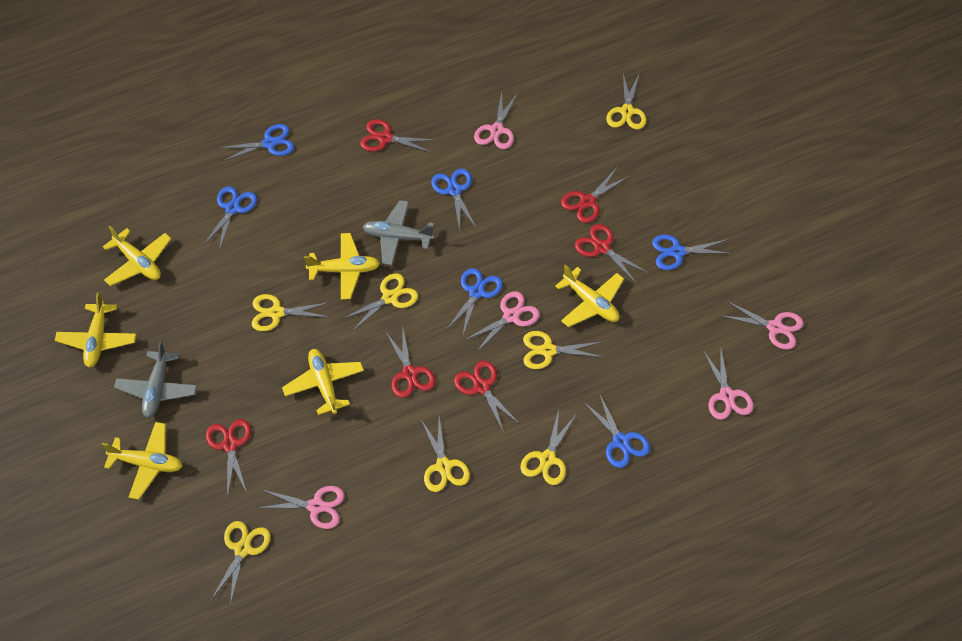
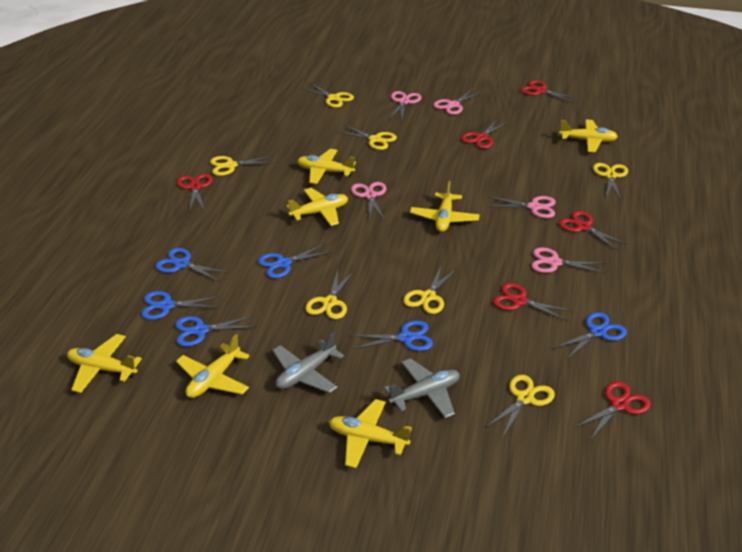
yellow plane: [55,293,136,367] [102,422,183,500] [103,226,171,286] [282,349,364,415] [304,233,380,300] [555,265,624,327] = 6 -> [67,334,142,393] [176,334,250,398] [286,188,348,226] [297,149,356,184] [329,399,412,468] [410,181,480,232] [559,120,618,152] = 7

